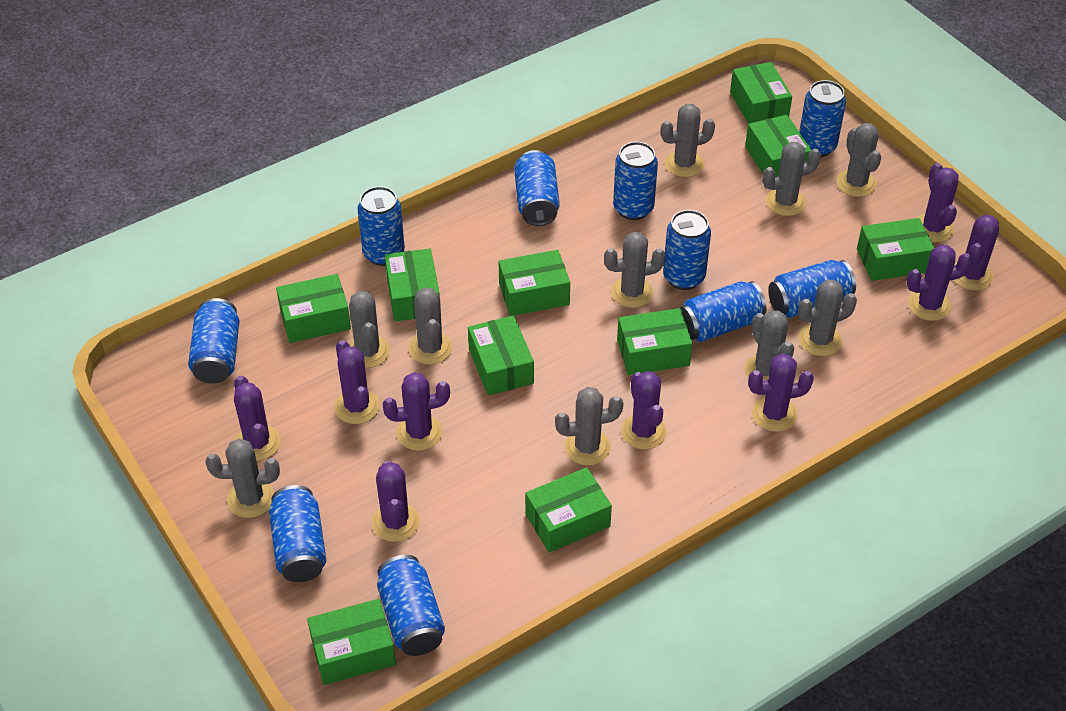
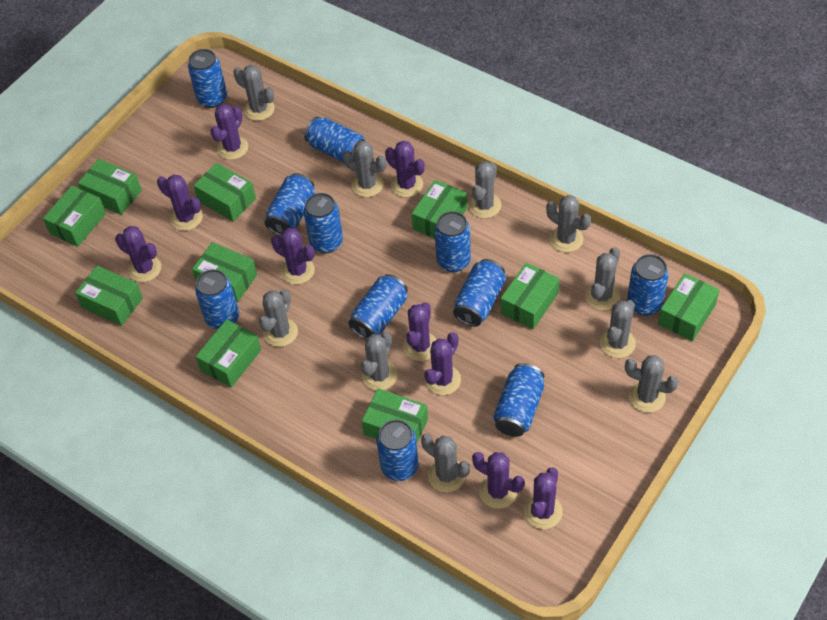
blue can: [188,298,239,384] [269,485,327,582] [357,186,405,266] [377,555,445,656] [514,150,560,226] [613,142,658,220] [663,210,711,290] [680,281,766,342] [768,260,856,318] [799,80,846,157] = 10 -> [188,49,227,108] [195,269,239,329] [264,173,315,236] [304,117,365,163] [304,193,343,253] [348,274,408,340] [377,419,419,481] [434,211,471,272] [453,259,506,327] [493,363,544,437] [627,254,669,316] = 11

